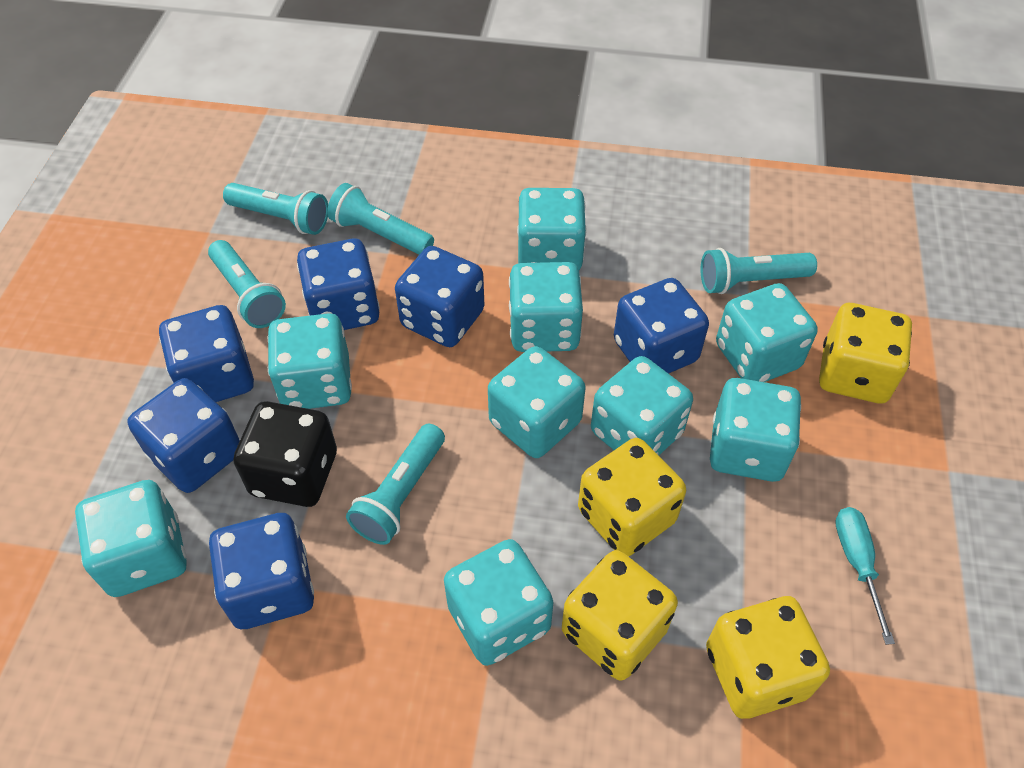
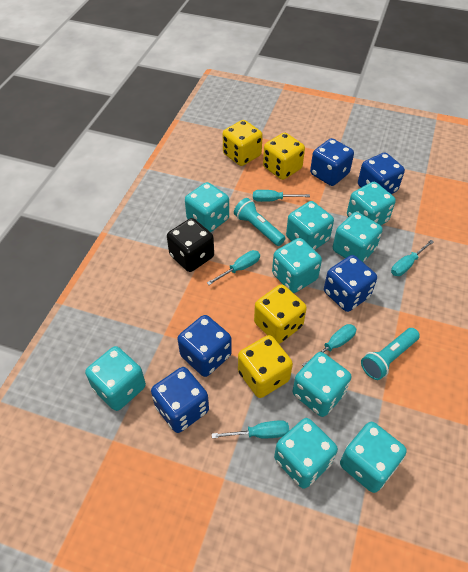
blue dice: [127,378,240,493] [159,305,254,402] [209,513,314,629] [297,239,380,330] [395,246,484,347] [614,278,709,374] = 6 -> [151,367,209,433] [178,315,232,377] [310,138,354,186] [324,255,377,312] [358,152,405,194] = 5
turquoise flashlight: [208,240,286,328] [223,183,328,235] [327,183,434,255] [346,424,445,545] [700,248,817,294] = 5 -> [234,198,285,246] [361,328,420,380] = 2
turquoise screwdriver: [835,507,895,645] = 1 -> [207,250,260,285] [212,420,289,439] [253,190,310,202] [302,324,356,366] [391,240,434,276] = 5

